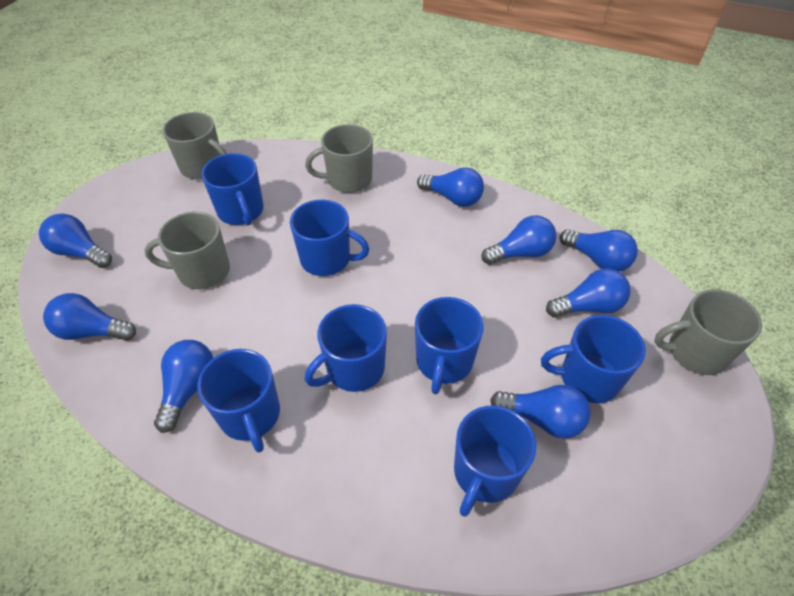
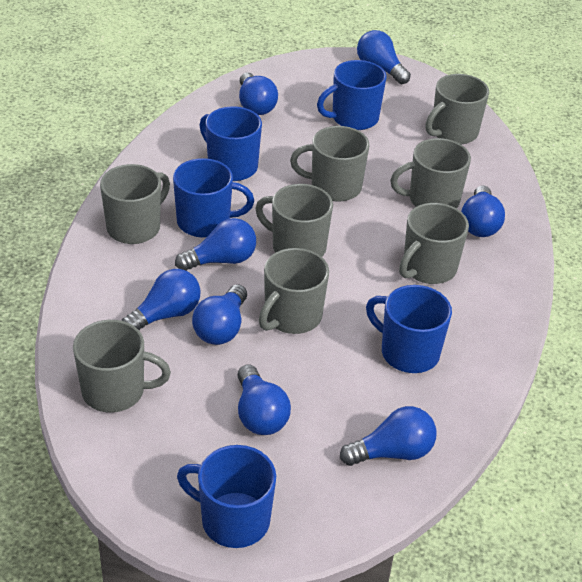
blue mug: [197,349,280,453] [201,153,264,226] [290,200,369,276] [305,304,387,392] [415,297,484,394] [454,405,536,517] [541,315,646,403] = 7 -> [173,158,254,238] [177,445,276,548] [199,106,262,181] [317,60,387,130] [366,285,452,373] = 5
grey mug: [144,212,230,289] [163,112,227,179] [305,124,373,193] [654,289,762,375] = 4 -> [73,320,171,413] [100,164,170,244] [255,184,333,257] [259,248,329,334] [290,126,370,202] [390,138,471,208] [399,203,469,284] [425,74,489,144] = 8

